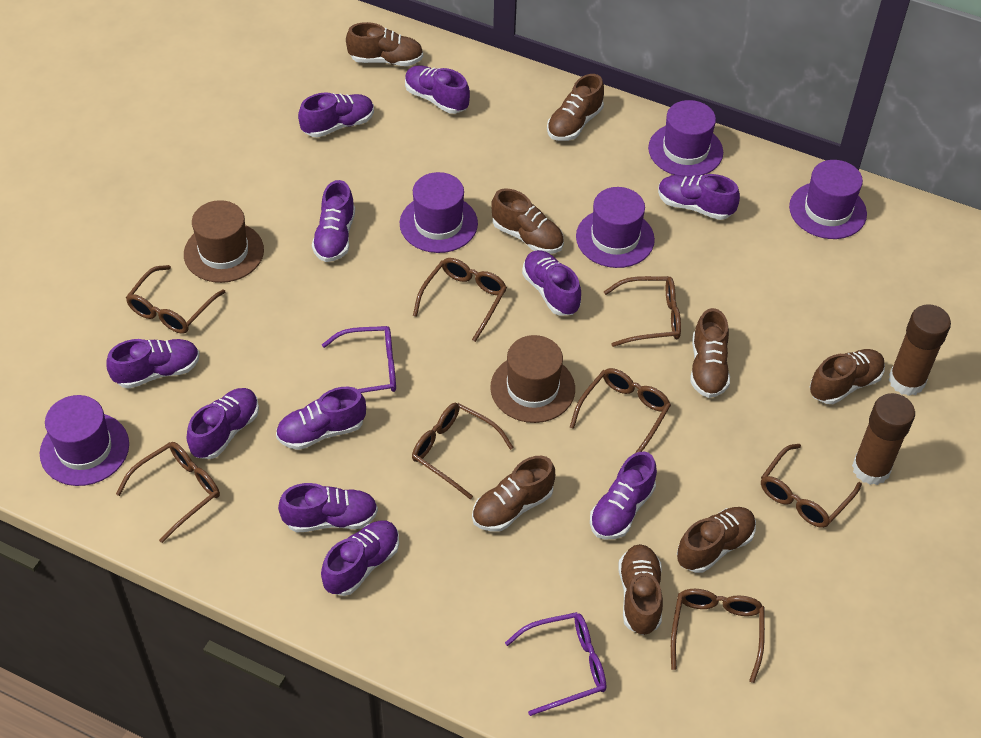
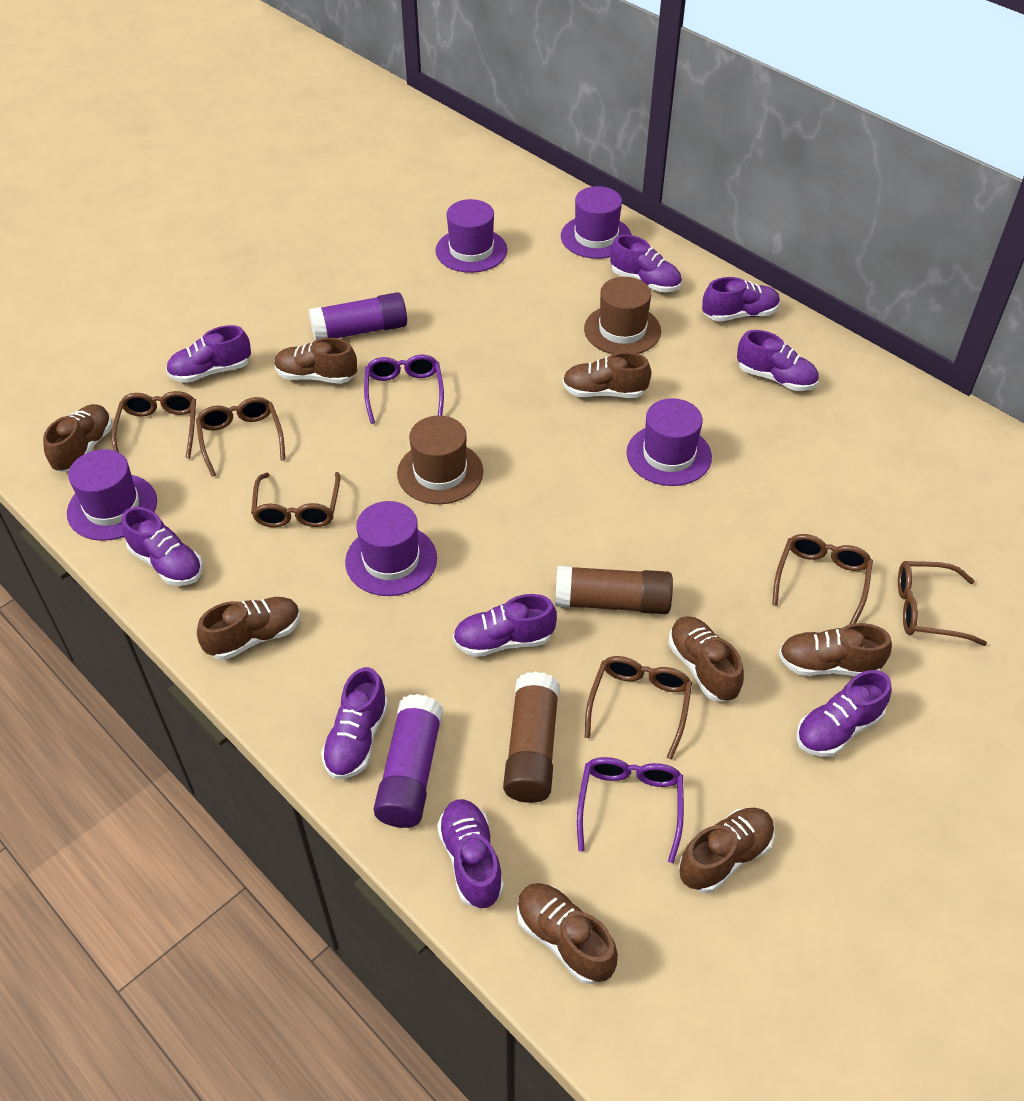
brown glasses: [116,442,220,543] [126,265,225,334] [412,403,514,500] [413,258,507,342] [570,368,671,454] [604,276,681,347] [671,589,765,683] [761,444,862,528] = 8 -> [111,391,196,458] [196,397,285,477] [251,472,340,527] [585,656,692,760] [772,534,873,625] [898,561,987,646] = 6
purple glue stick: none = 0 -> [309,292,407,340] [374,694,443,828] = 2
purple shoe: [106,339,200,389] [187,388,259,459] [276,387,366,450] [278,483,378,533] [298,93,374,138] [312,180,355,262] [321,520,399,596] [405,65,470,114] [522,250,581,316] [590,452,657,540] [658,174,740,220] = 11 -> [121,507,203,586] [166,325,251,383] [321,667,388,779] [437,799,504,908] [453,594,557,657] [610,235,682,292] [702,277,780,322] [737,330,819,391] [796,670,892,757] = 9

